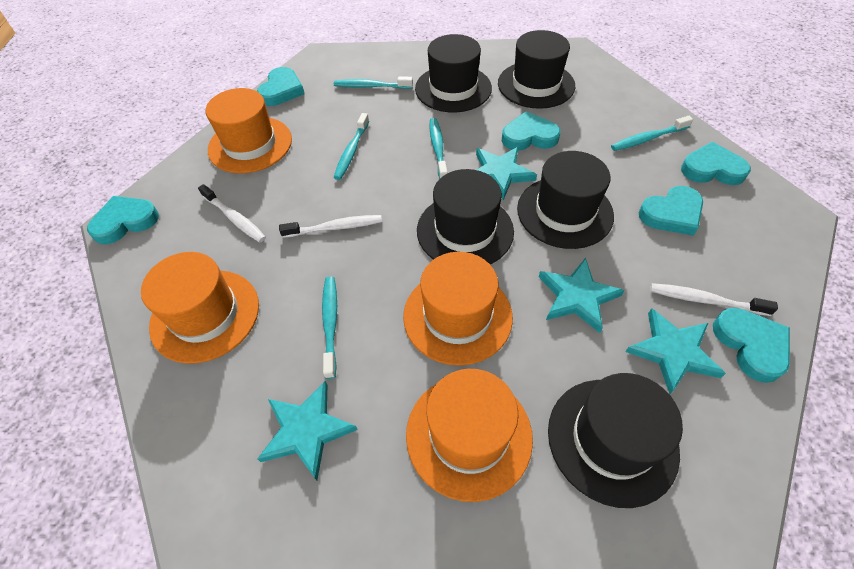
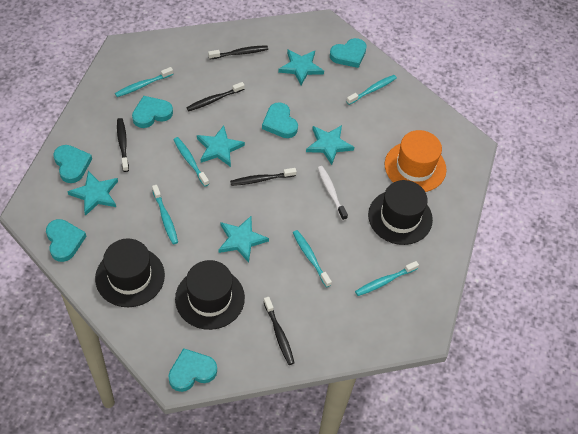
black hat: [415,34,492,113] [417,169,514,264] [498,30,575,109] [517,151,614,249] [548,373,683,508] = 5 -> [95,238,165,307] [175,260,245,330] [368,180,433,245] = 3
black toothbrush: none = 0 -> [117,118,129,172] [186,82,245,111] [208,45,268,59] [230,168,297,186] [264,297,295,365] = 5
orange hat: [141,252,259,364] [206,88,292,174] [403,252,513,366] [406,369,533,502] = 4 -> [385,130,447,192] = 1
turquoise star: [257,381,358,480] [476,147,537,200] [539,258,625,333] [625,308,726,394] = 4 -> [67,171,118,216] [197,126,245,167] [218,216,269,263] [278,50,324,85] [306,125,354,165] = 5
turquoise toothbrush: [322,276,337,379] [333,113,369,180] [334,76,413,89] [430,118,448,179] [611,116,693,151] = 5 -> [115,67,173,97] [152,185,178,244] [173,137,209,187] [293,230,332,287] [346,75,397,105] [355,261,419,296] = 6
white toothbrush: [198,184,266,242] [279,215,382,238] [650,283,778,316] = 3 -> [318,166,348,221] = 1

